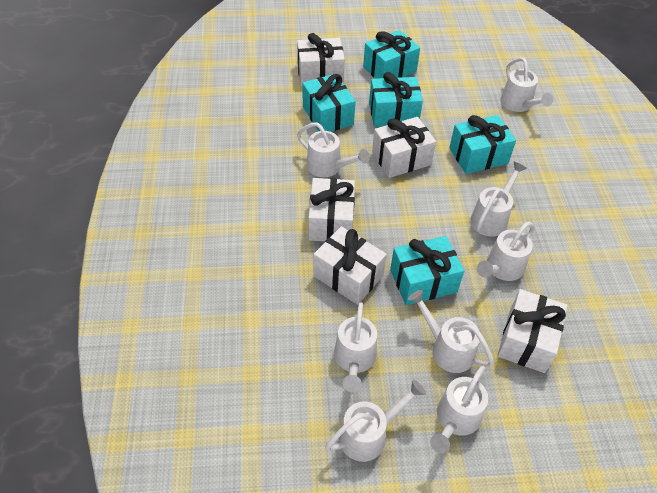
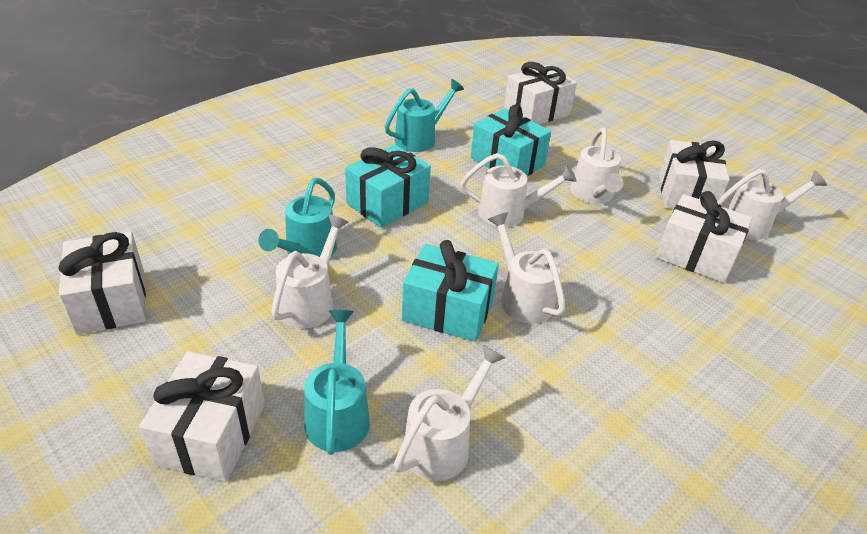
turquoise gift: [302,74,356,132] [363,30,420,79] [369,72,423,127] [390,236,464,305] [449,115,516,174] = 5 -> [345,144,431,228] [402,240,499,342] [471,104,551,176] = 3
turquoise watering can: none = 0 -> [258,178,337,257] [304,310,370,455] [385,79,464,152] = 3
white watering can: [297,122,370,177] [325,380,426,462] [334,302,377,392] [408,290,494,373] [430,366,488,453] [470,162,527,237] [477,222,535,281] [500,57,553,112] = 8 -> [271,214,349,328] [394,344,505,481] [460,153,577,227] [488,212,565,324] [570,128,623,204] [717,169,827,240] = 6

